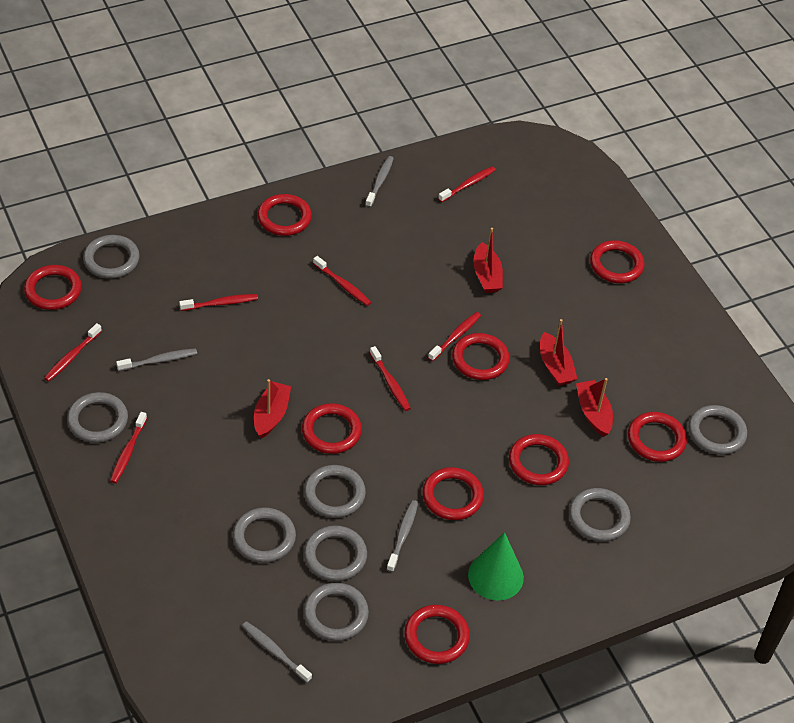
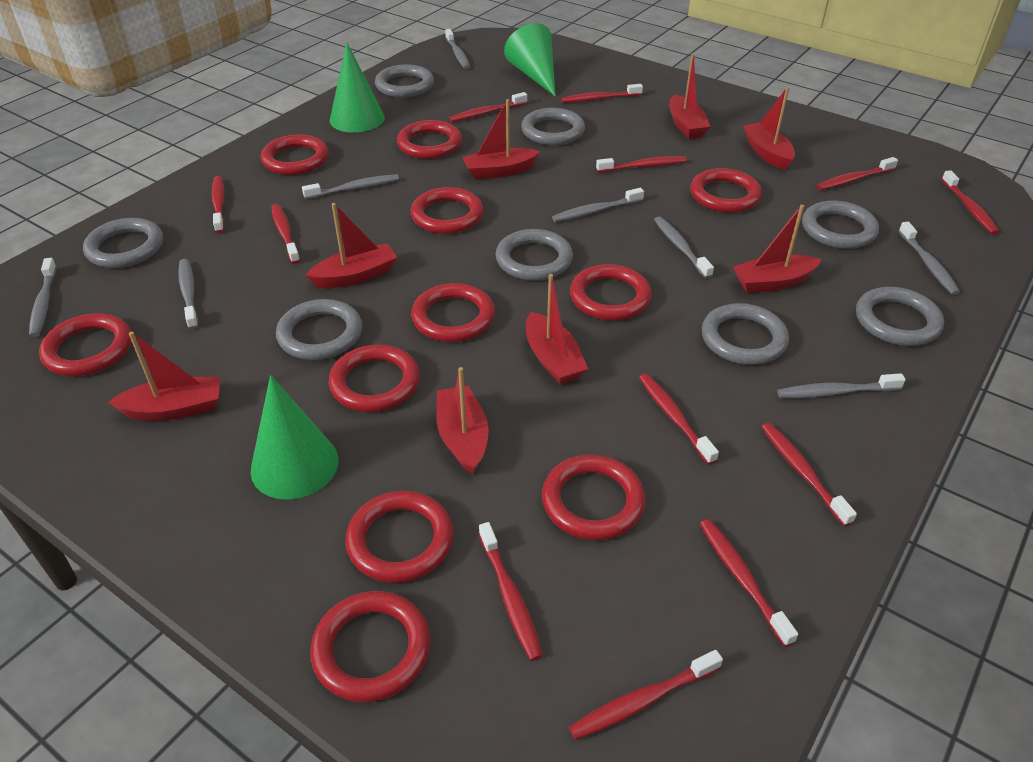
green cone: [468,532,524,601] = 1 -> [250,375,338,500] [330,42,385,133] [504,23,556,97] = 3
grey toothbrush: [116,348,197,371] [242,621,312,683] [365,156,394,208] [386,500,418,572] = 4 -> [29,258,57,337] [178,259,198,329] [302,174,399,199] [445,29,470,69] [552,188,644,222] [654,216,714,279] [777,373,906,398] [899,222,960,295] = 8
red boat: [254,379,291,439] [473,228,503,293] [540,319,578,386] [576,378,613,437] = 4 -> [108,332,220,421] [306,203,397,288] [436,367,489,474] [462,99,540,179] [526,274,588,385] [669,54,710,139] [733,205,822,293] [743,87,795,170] = 8
red ring: [24,265,82,310] [257,194,312,236] [302,403,362,454] [404,605,470,664] [422,467,484,520] [452,333,510,380] [509,434,569,485] [590,240,645,283] [628,412,687,462] = 9 -> [39,313,131,376] [261,134,329,175] [310,591,430,702] [329,344,420,412] [345,491,453,583] [397,120,462,159] [411,187,483,234] [411,283,495,342] [542,455,645,540] [570,264,652,321] [690,168,762,213] = 11
red toothbrush: [44,323,102,382] [110,412,147,483] [179,294,258,311] [313,256,371,306] [370,346,411,411] [428,312,481,361] [438,166,496,202] = 7 -> [211,176,225,233] [271,204,300,264] [449,92,527,122] [479,522,543,661] [561,84,643,103] [569,650,723,740] [596,156,687,172] [639,373,719,465] [700,519,798,647] [761,423,857,526] [817,157,898,190] [941,171,999,234] = 12

